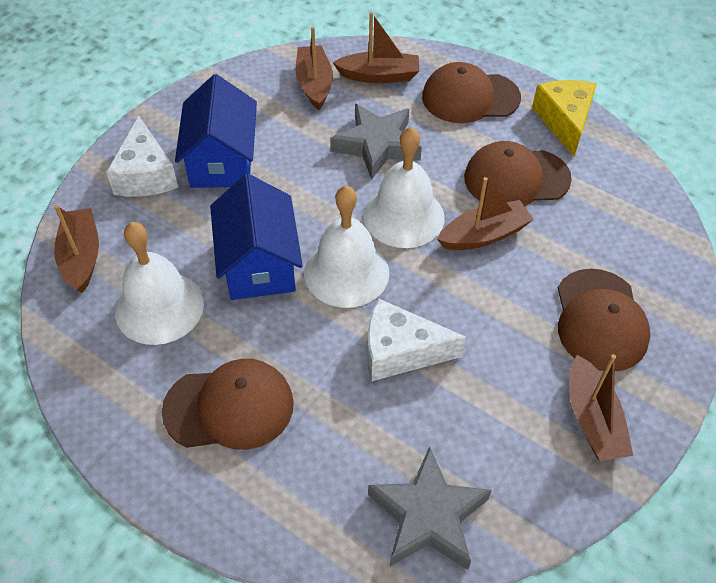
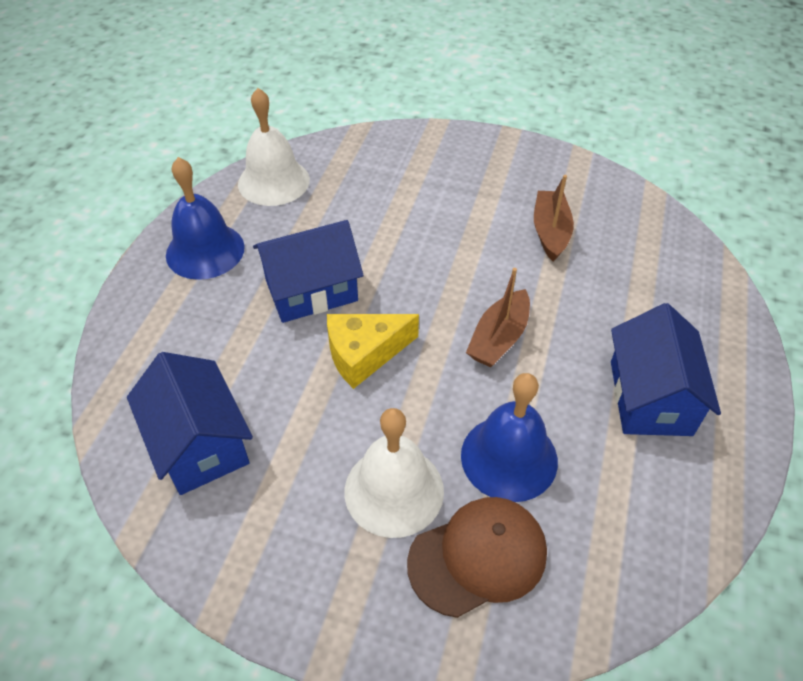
blue bell: none = 0 -> [166,157,245,280] [461,373,558,502] = 2
blue house: [175,74,257,188] [210,174,303,300] = 2 -> [127,352,253,495] [253,220,364,323] [611,303,721,436] = 3
brown boat: [54,205,99,293] [296,27,333,110] [333,12,419,83] [437,177,534,250] [569,354,633,461] = 5 -> [466,268,530,367] [534,175,574,262] = 2
brown cap: [162,359,294,450] [422,62,521,123] [464,141,572,206] [558,269,651,371] = 4 -> [407,497,547,618] = 1
grey star: [331,104,422,180] [368,446,492,570] = 2 -> none = 0
white bell: [115,222,204,345] [304,185,389,308] [364,127,445,248] = 3 -> [238,88,310,206] [345,408,444,538] = 2
white cheese: [106,116,178,197] [367,299,466,381] = 2 -> none = 0

